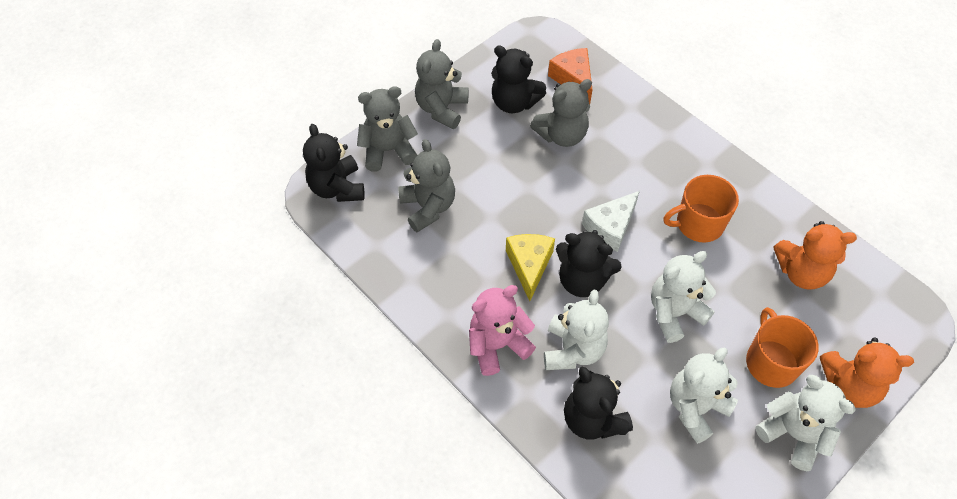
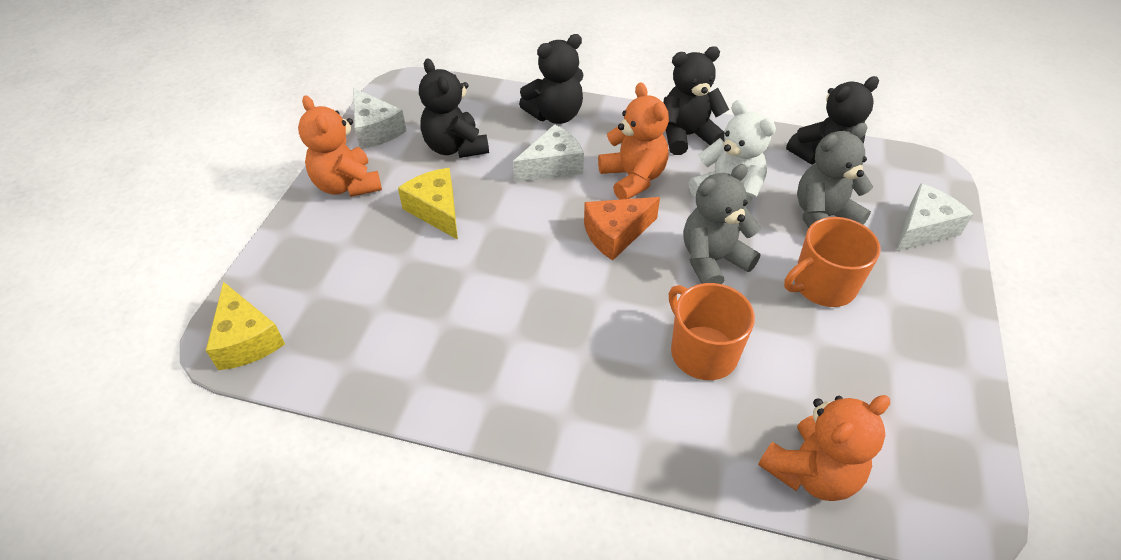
grey teddy bear: [357,86,418,171] [398,139,455,232] [415,39,469,129] [530,79,592,147] = 4 -> [683,164,761,284] [797,123,873,228] = 2
orange teddy bear: [774,221,857,290] [820,337,914,408] = 2 -> [298,95,382,197] [598,82,669,200] [758,395,890,501] = 3
pink teddy bear: [469,285,536,376] = 1 -> none = 0
white cheese: [582,191,640,252] = 1 -> [353,88,407,149] [513,124,584,183] [896,184,973,252] = 3
white teddy bear: [544,290,609,370] [651,251,716,343] [670,348,738,444] [755,375,856,471] = 4 -> [689,100,776,207] = 1
yellow cheese: [506,234,555,301] = 1 -> [206,282,285,370] [398,168,458,240] = 2

